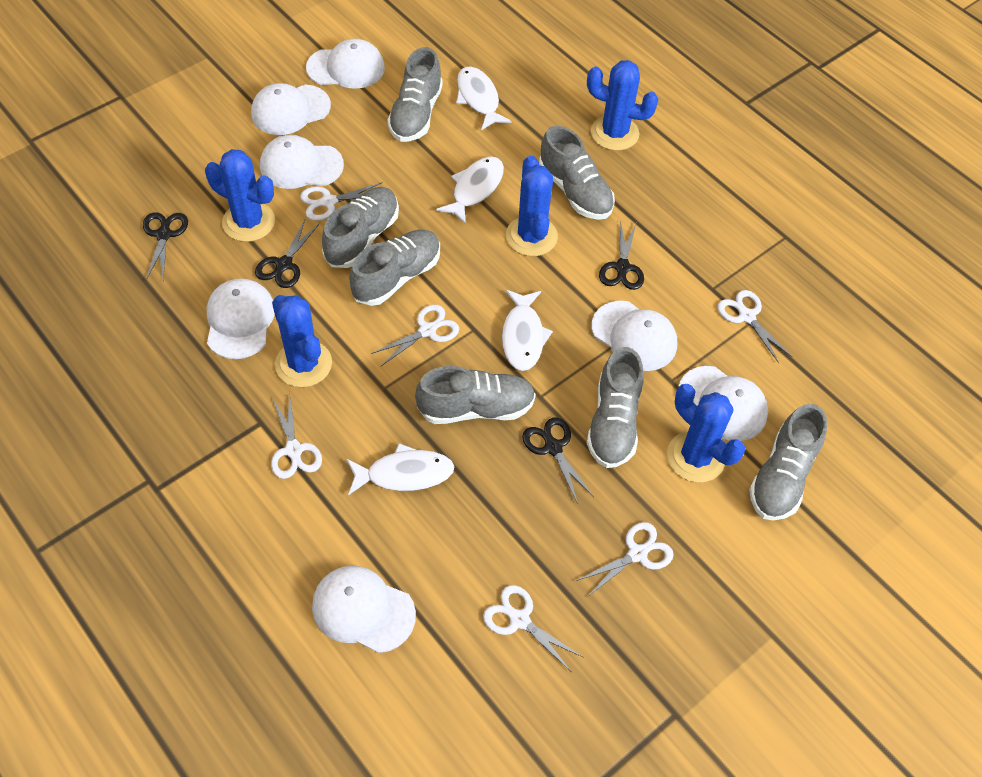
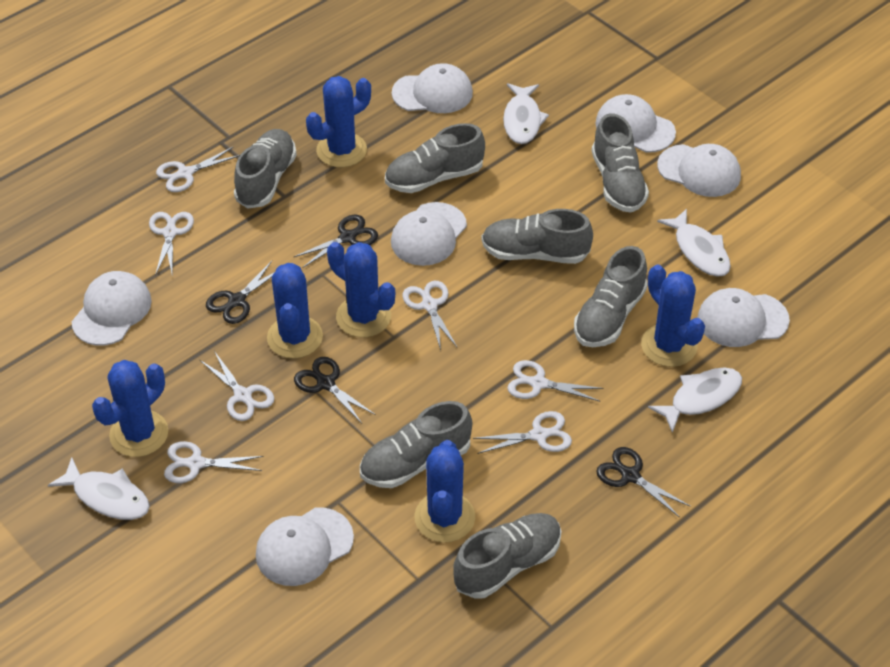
blue cactus: [205,149,275,242] [272,295,332,387] [506,155,558,256] [587,60,658,151] [667,384,745,483] = 5 -> [92,360,168,457] [267,263,323,358] [306,76,371,168] [327,242,395,337] [414,440,475,543] [641,265,705,367] = 6
white scissors: [271,393,322,479] [300,182,383,221] [371,304,459,366] [483,585,584,671] [576,522,674,597] [718,290,792,363] = 6 -> [149,212,194,276] [156,147,240,192] [164,441,264,483] [200,351,274,421] [402,280,457,350] [473,411,572,454] [507,360,604,402] = 7

